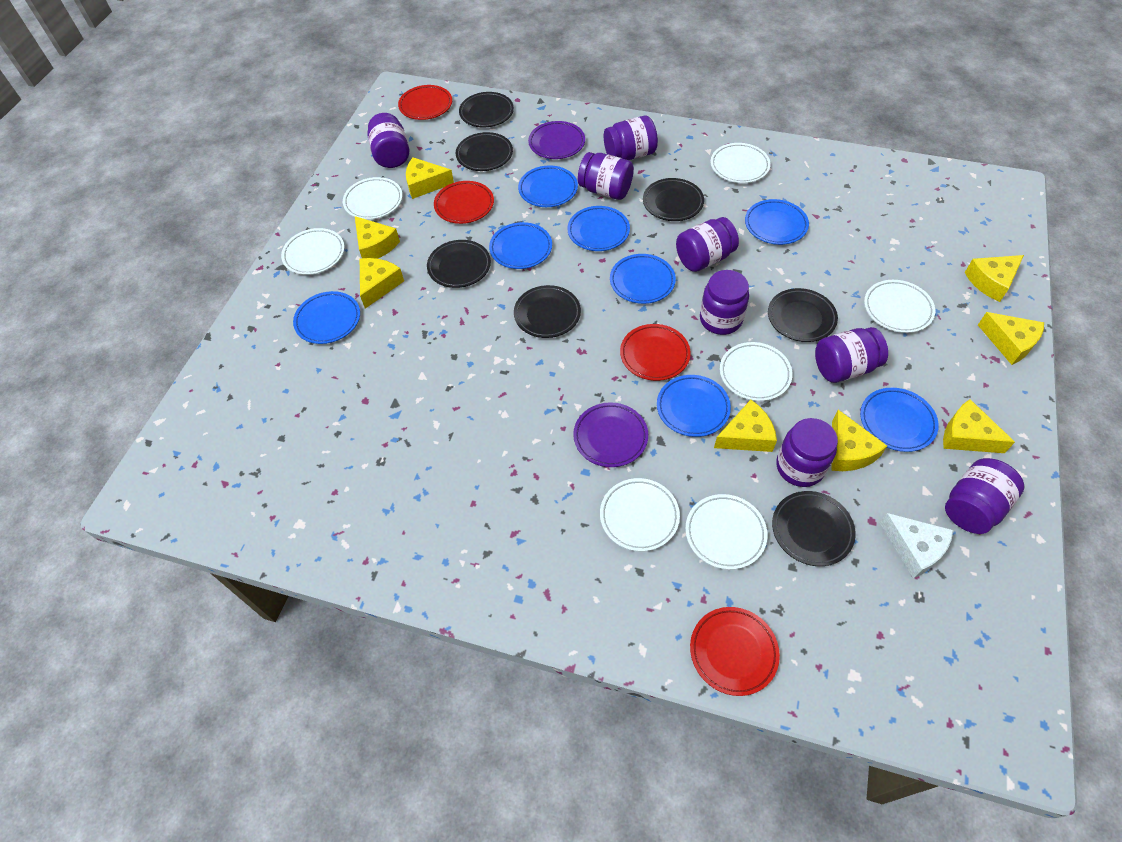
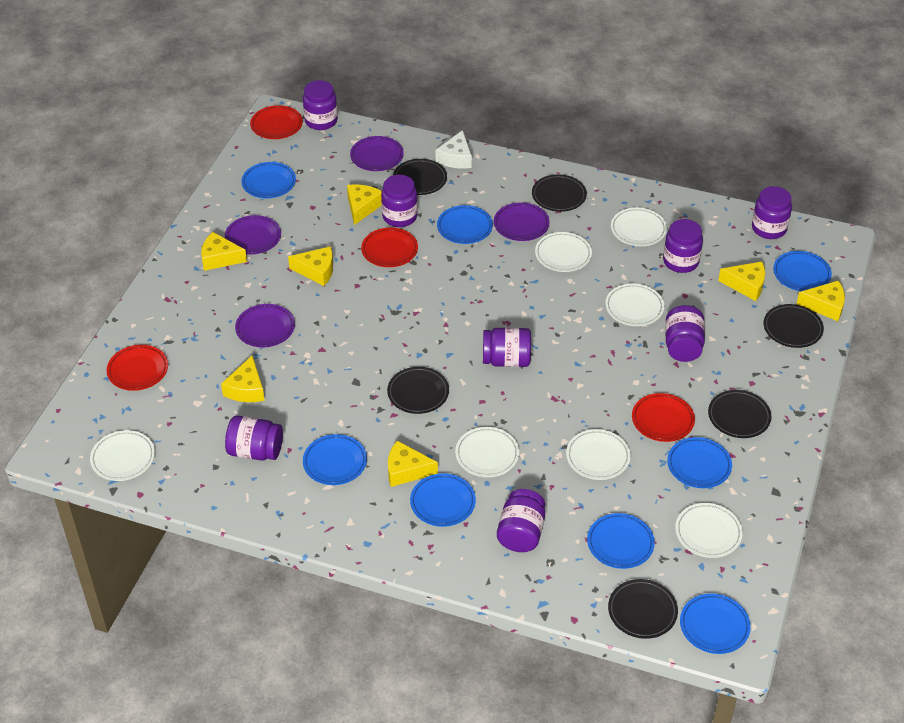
black plate: [427,240,491,288] [456,132,513,171] [459,92,514,127] [514,285,581,338] [643,178,704,221] [768,288,838,342] [772,491,856,566] = 7 -> [387,367,449,414] [393,159,447,195] [532,174,587,212] [608,579,678,639] [708,390,771,438] [764,304,824,348] = 6
purple plate: [528,121,585,159] [573,402,648,467] = 2 -> [225,215,281,254] [235,304,295,348] [350,136,404,171] [494,203,550,241] = 4
yellow cheese: [355,216,400,259] [360,258,404,308] [406,157,454,199] [714,400,777,452] [831,410,887,471] [943,399,1015,453] [965,255,1024,302] [978,312,1044,365] = 8 -> [201,232,247,271] [221,356,265,402] [288,246,333,286] [347,184,382,225] [388,441,438,487] [718,262,765,301] [796,280,845,321] = 7

